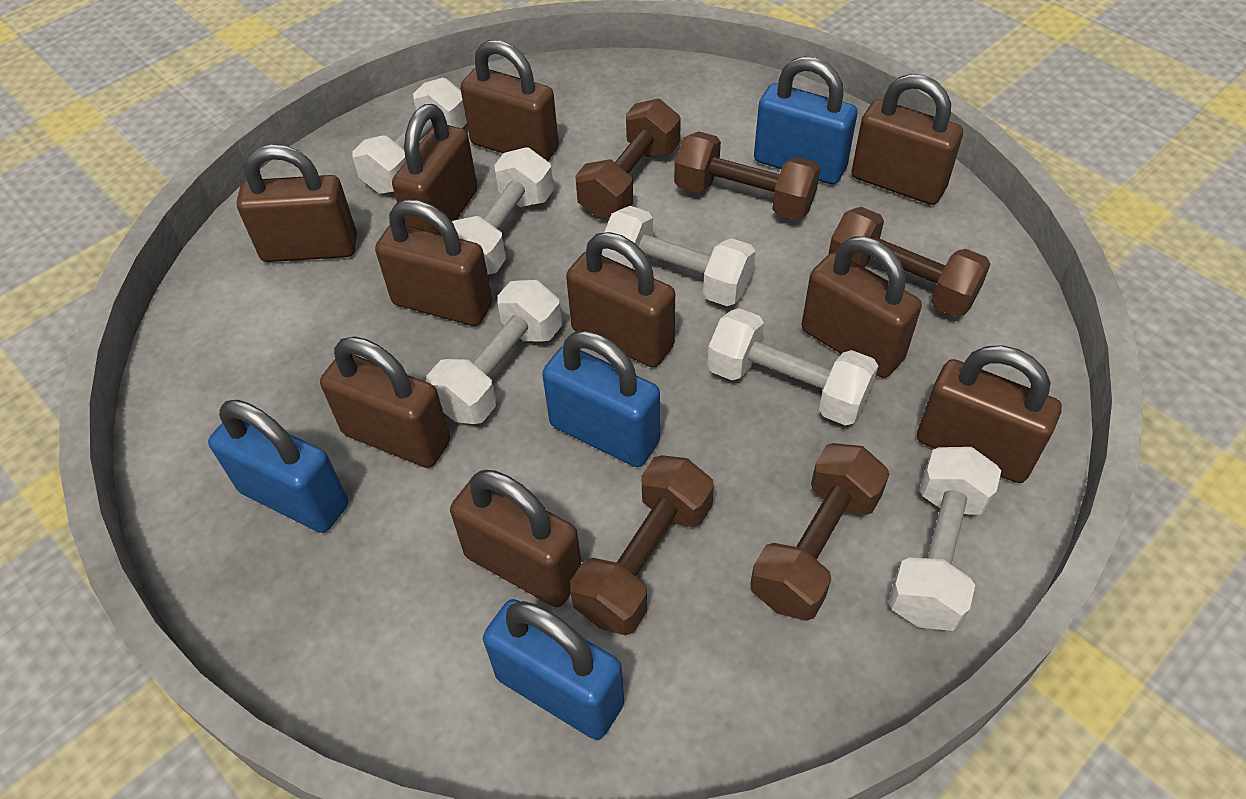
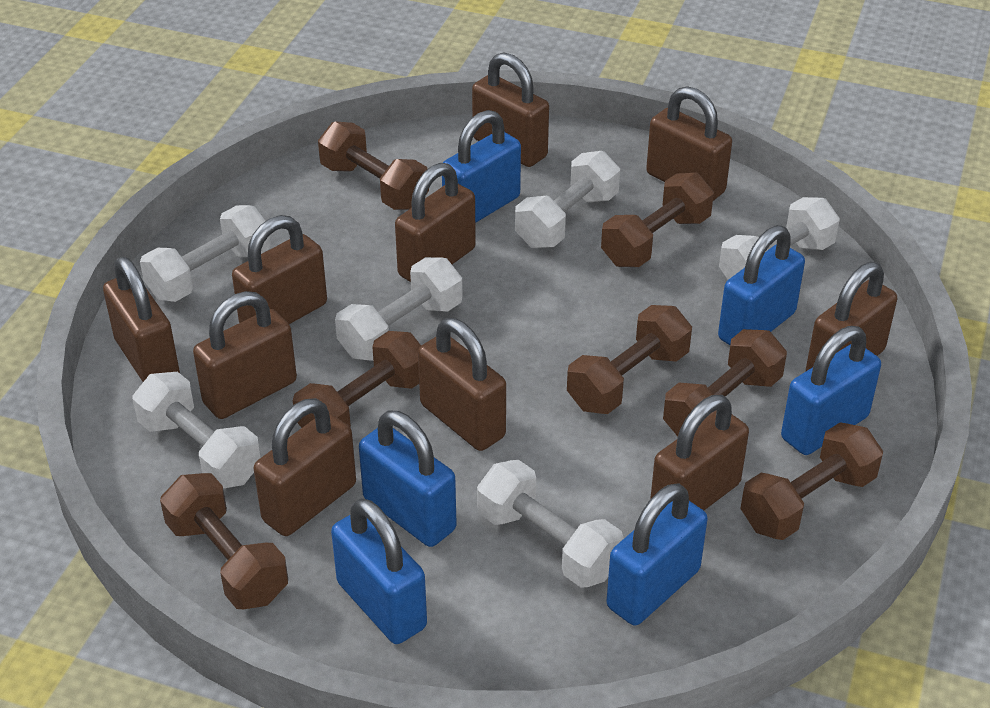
blue padlock: [208,400,348,533] [483,599,624,740] [542,331,660,467] [754,56,857,184] = 4 -> [331,498,427,644] [359,410,457,547] [442,110,521,223] [606,484,708,625] [718,225,805,345] [781,326,881,455] = 6
brown dumbbell: [570,455,714,635] [575,99,681,219] [674,131,820,220] [750,443,889,621] [828,207,990,317] = 5 -> [160,473,288,609] [293,331,421,428] [318,121,429,210] [567,305,692,414] [601,173,714,267] [663,329,787,436] [740,422,883,540] = 7

